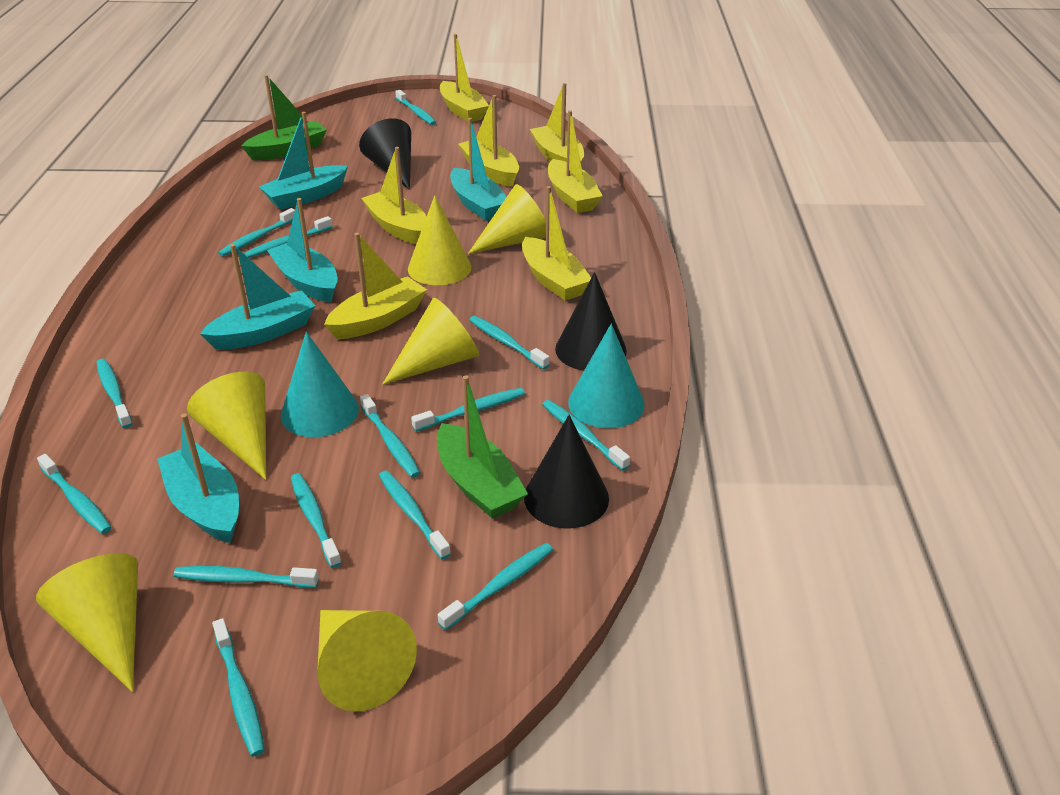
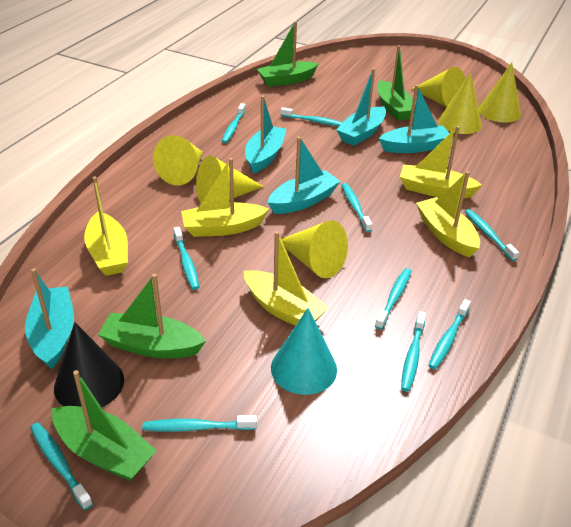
black cone: [359,118,411,190] [524,415,609,529] [555,272,627,371] = 3 -> [54,322,124,407] = 1
green boat: [241,75,327,160] [437,375,528,519] = 2 -> [52,370,157,481] [98,274,206,359] [257,21,319,87] [377,45,416,121] = 4
turquoise cone: [281,332,359,437] [568,324,645,428] = 2 -> [271,308,337,395] = 1
turquoise toothbrush: [37,454,112,534] [96,359,132,428] [173,566,319,587] [212,618,265,757] [218,208,295,256] [244,216,333,258] [291,473,342,568] [360,394,420,478] [379,471,451,560] [395,90,436,125] [411,388,525,432] [438,543,553,630] [470,316,550,369] [542,400,630,471] = 14 -> [30,422,93,510] [142,415,257,432] [173,227,199,290] [222,103,246,143] [280,107,343,126] [342,183,373,232] [375,268,411,330] [401,311,426,392] [428,299,471,369] [465,209,520,261] = 10
yellow boat: [324,233,427,339] [361,147,427,244] [440,34,489,122] [458,95,519,187] [522,186,591,301] [530,83,584,162] [548,110,603,213] = 7 -> [84,176,128,276] [181,158,269,237] [244,231,329,326] [400,126,482,198] [416,171,480,257] = 5

